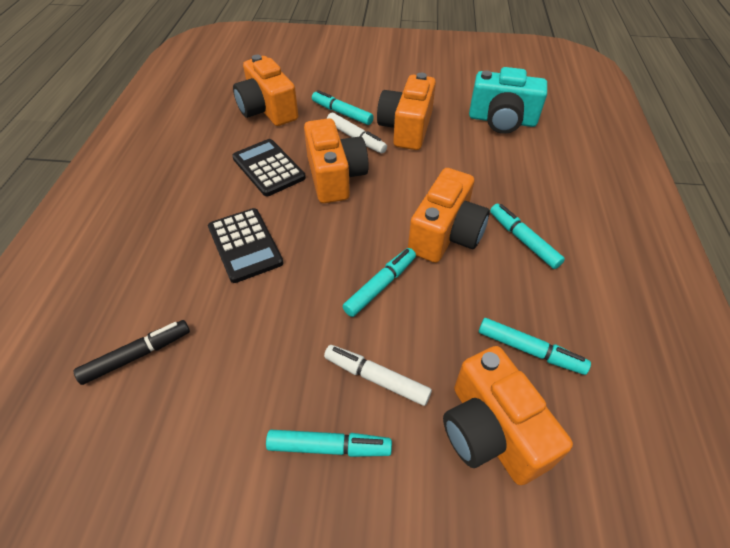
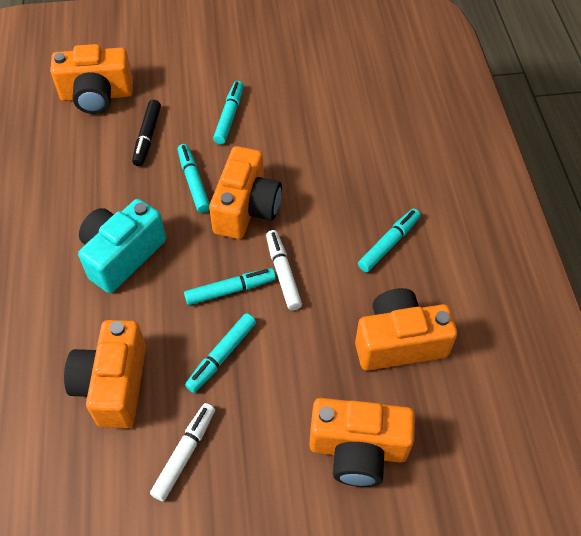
black calculator: [208,208,283,283] [232,139,306,196] = 2 -> none = 0

